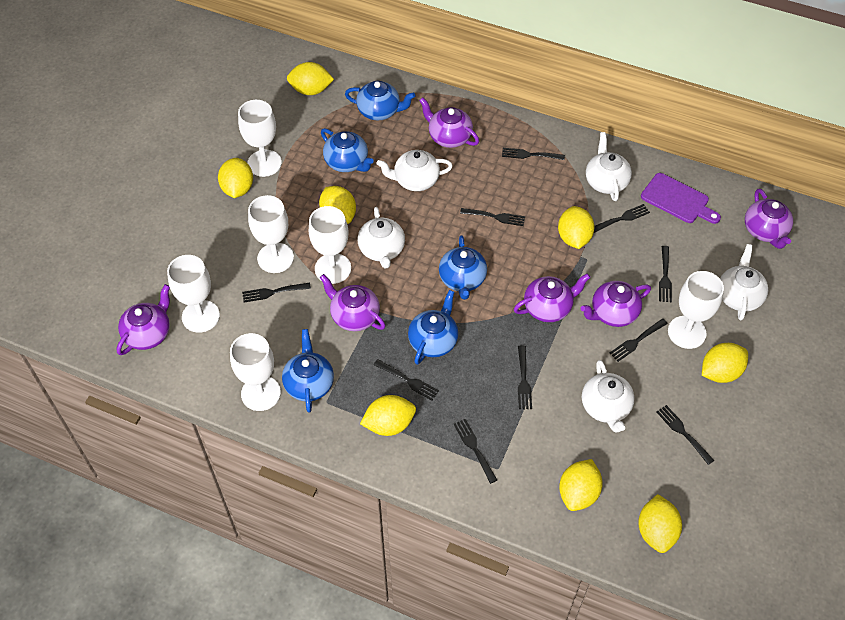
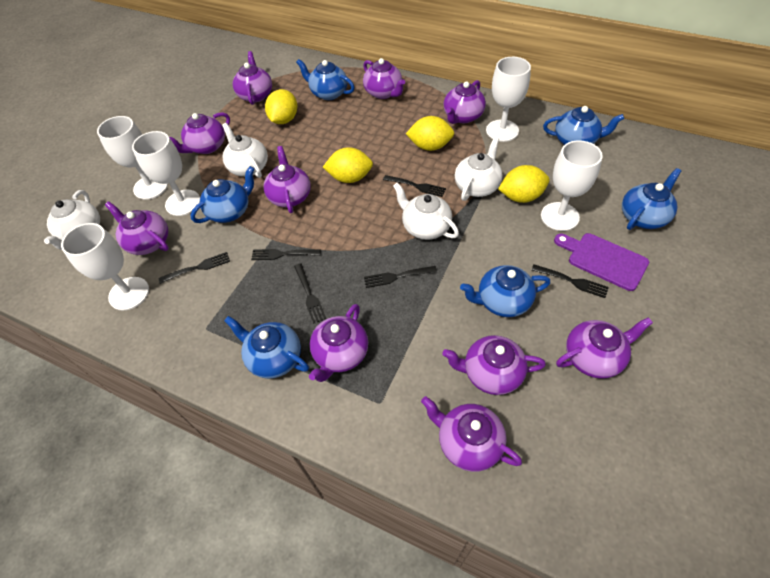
black fork: [242,283,311,303] [374,359,439,400] [454,419,497,484] [460,208,525,226] [502,148,565,160] [518,346,532,409] [594,204,650,233] [610,318,668,362] [656,405,714,465] [659,246,672,302] = 10 -> [159,252,230,284] [251,249,321,260] [294,263,326,324] [364,266,437,288] [383,175,446,197] [532,264,609,298] = 6
blue teapot: [282,329,334,413] [321,128,374,172] [345,81,415,120] [408,290,458,365] [439,235,487,300] = 5 -> [190,166,255,223] [224,316,309,379] [296,59,355,100] [460,265,551,317] [543,106,624,145] [622,168,681,230] = 6
purple teapot: [116,284,170,355] [320,274,386,331] [419,97,479,148] [514,273,590,322] [581,281,651,327] [745,189,793,249] = 6 -> [105,201,169,255] [169,112,230,154] [233,51,272,105] [263,146,311,213] [309,304,368,382] [363,58,405,99] [421,396,522,472] [442,335,546,395] [444,80,486,124] [556,317,653,379] = 10
white goblet: [167,255,220,333] [230,333,281,411] [238,100,282,177] [248,195,294,273] [309,206,351,284] [668,271,724,349] = 6 -> [61,223,149,311] [97,116,168,200] [132,131,200,216] [486,57,531,142] [541,140,603,231] = 5
white teapot: [358,207,405,269] [376,150,453,191] [582,360,635,432] [586,132,632,201] [720,244,768,320] = 5 -> [44,190,100,250] [222,123,268,178] [393,182,459,240] [455,137,502,201] = 4
yellow lemon: [218,158,253,198] [287,62,334,95] [319,186,356,224] [360,395,416,436] [558,206,595,249] [559,459,603,511] [638,494,682,553] [702,343,748,383] = 8 -> [265,89,297,124] [323,147,373,183] [406,116,454,151] [498,165,550,203] = 4

